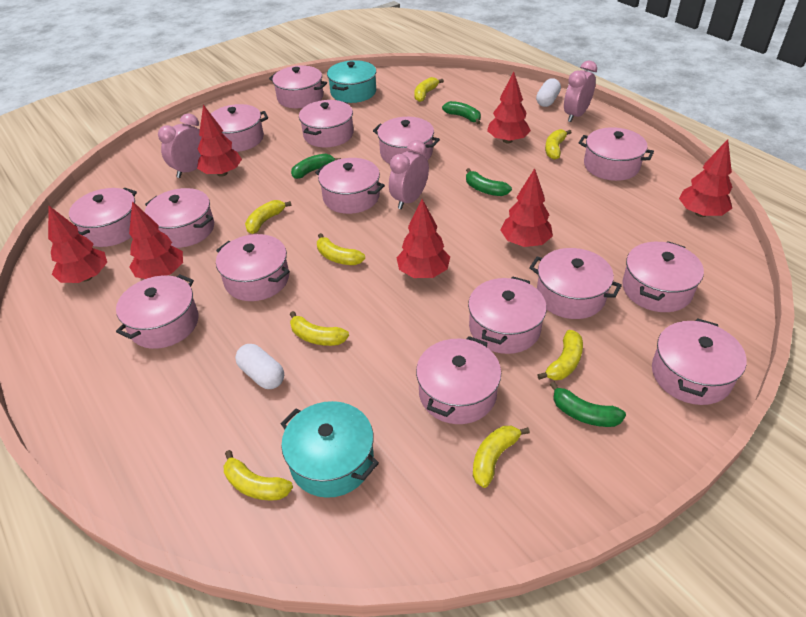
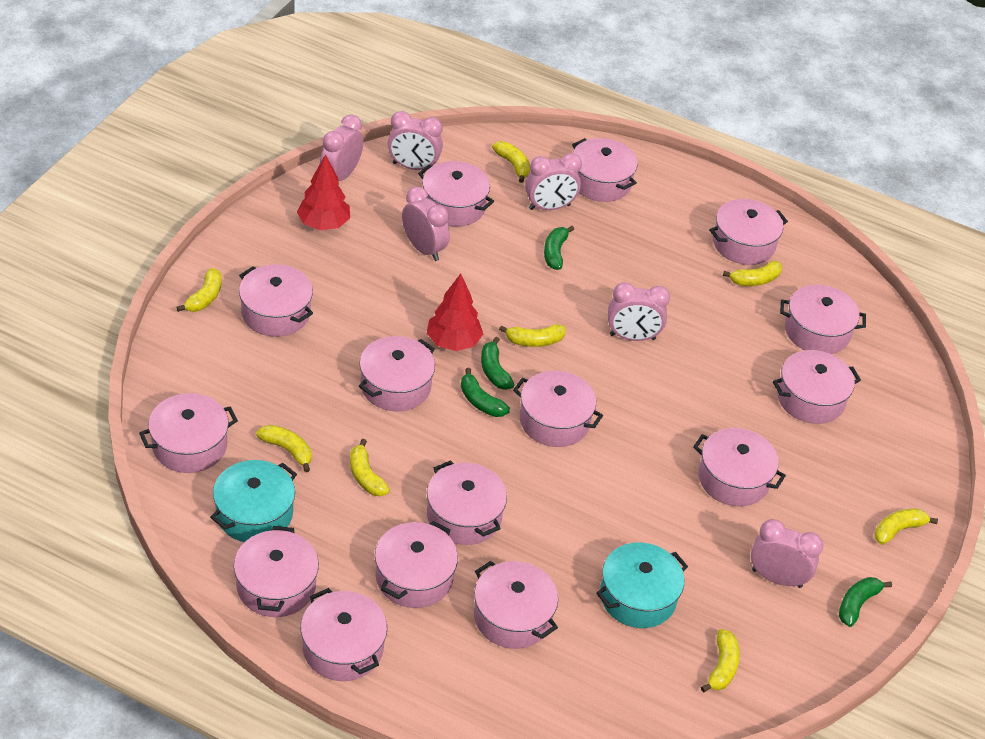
pink clock: [158,113,202,178] [389,140,429,209] [564,60,597,122] = 3 -> [320,115,364,181] [388,111,443,170] [402,186,450,261] [525,153,582,210] [608,282,670,341] [751,519,823,588] = 6
red tree: [48,205,107,283] [129,201,183,279] [197,105,242,177] [396,199,450,278] [487,72,531,143] [500,168,553,247] [679,139,732,217] = 7 -> [297,154,350,230] [427,274,483,351] = 2
white capsule: [235,344,284,389] [536,78,561,107] = 2 -> none = 0

